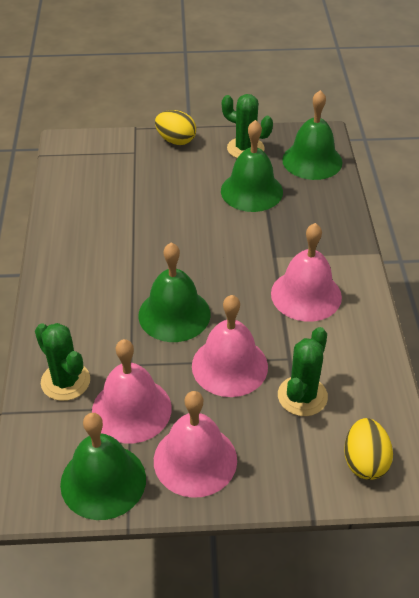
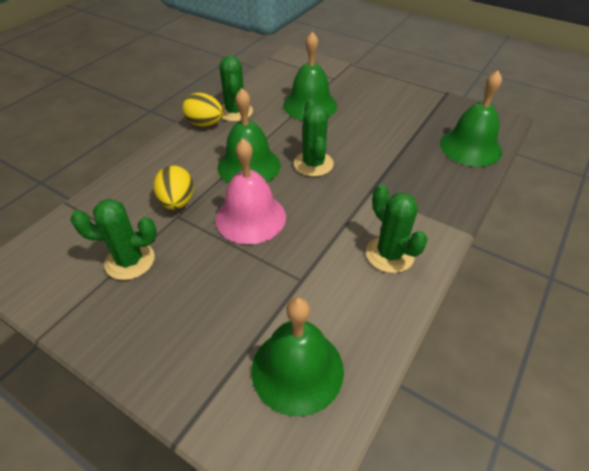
green cactus: [35,323,90,401] [222,94,273,158] [278,327,328,416] = 3 -> [71,199,157,280] [219,55,253,122] [294,99,334,177] [366,185,428,273] = 4
pink bell: [92,339,172,444] [154,391,237,498] [192,295,268,397] [271,223,342,322] = 4 -> [216,139,286,244] = 1

